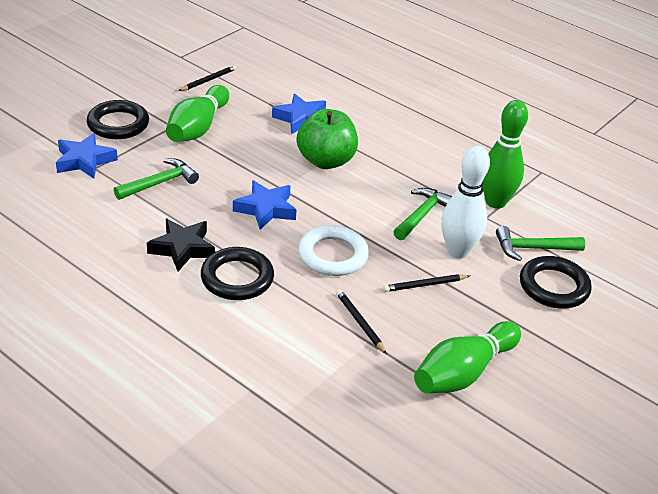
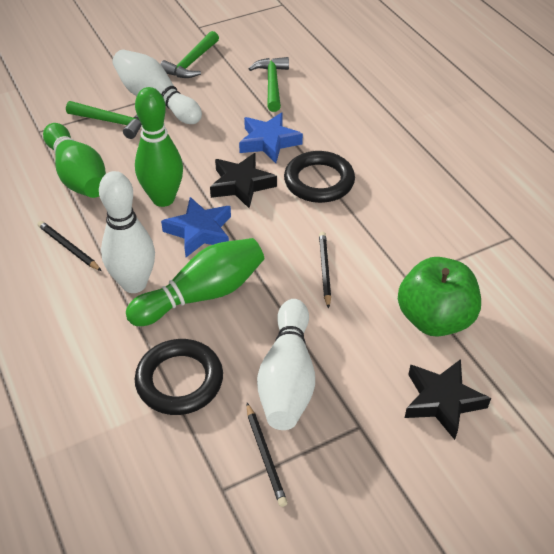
black ring: [87,100,149,139] [201,247,274,300] [520,256,592,309] = 3 -> [135,339,223,415] [284,151,355,203] = 2
black star: [147,219,215,272] = 1 -> [210,153,277,208] [405,359,491,440] = 2
blue star: [56,133,118,179] [233,180,297,230] [272,93,326,134] = 3 -> [161,197,231,257] [239,112,303,163] = 2
white bowling pin: [441,146,490,259] = 1 -> [99,171,155,293] [112,49,202,124] [257,299,315,430] = 3
white ring: [298,225,369,276] = 1 -> none = 0

